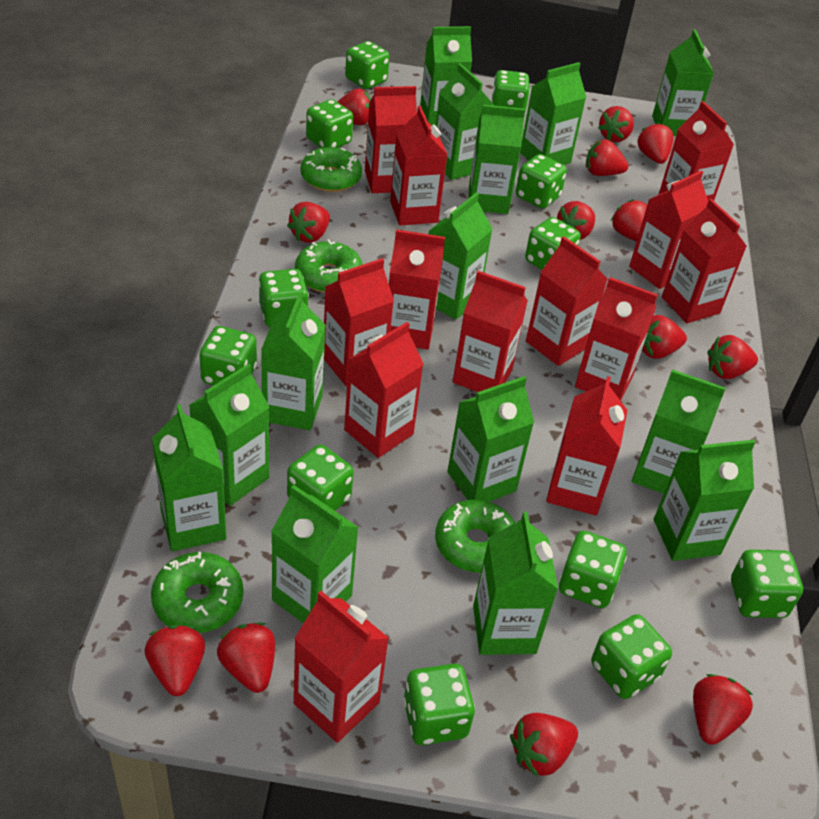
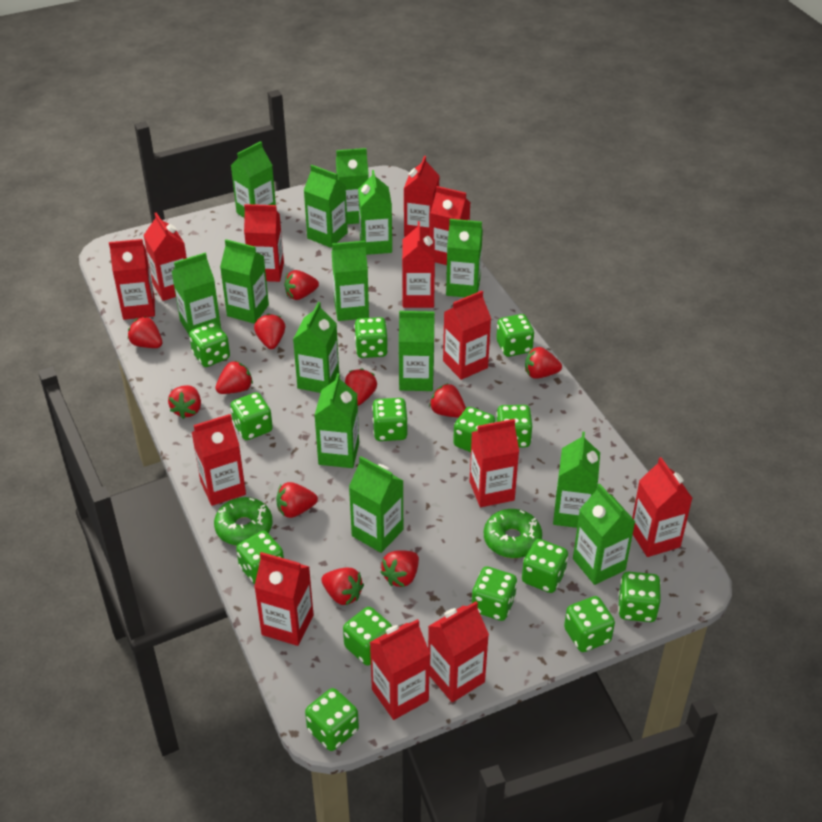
green dice: [199,326,257,385] [258,269,309,327] [287,445,354,511] [306,99,353,148] [345,41,390,89] [403,664,475,745] [492,70,530,112] [516,154,567,209] [525,217,581,270] [559,531,627,608] [591,614,672,699] [731,550,803,618] = 12 -> [189,322,230,367] [230,392,273,440] [236,531,284,584] [305,688,359,751] [343,607,392,665] [354,317,388,358] [372,398,408,441] [453,407,495,452] [471,566,517,621] [496,314,534,357] [496,405,532,447] [522,539,568,593] [564,596,615,652] [618,572,661,622] = 14
green donut: [151,552,243,633] [295,239,363,293] [301,147,362,192] [435,500,515,573] = 4 -> [214,497,272,546] [484,509,542,558] = 2
red strawberry: [144,625,205,696] [217,623,275,693] [287,202,330,243] [337,88,371,125] [510,713,578,777] [557,201,595,240] [586,139,629,176] [598,106,634,142] [611,199,647,242] [637,122,674,164] [642,315,687,359] [693,674,753,745] [707,335,758,379] = 13 -> [128,316,162,348] [168,385,201,419] [215,360,253,394] [254,313,285,349] [276,482,318,518] [284,270,319,300] [321,568,364,605] [345,369,377,406] [380,550,419,587] [429,383,466,418] [525,347,562,379] = 11

